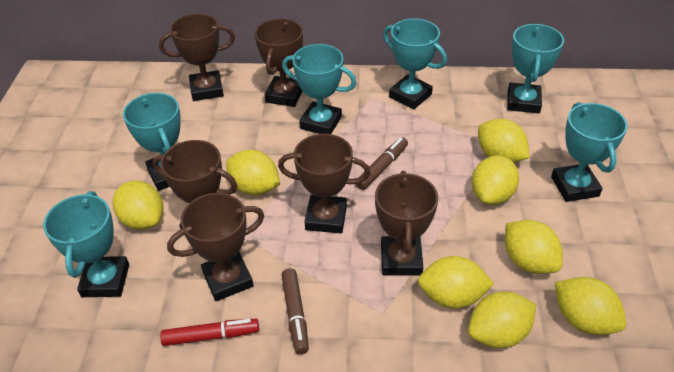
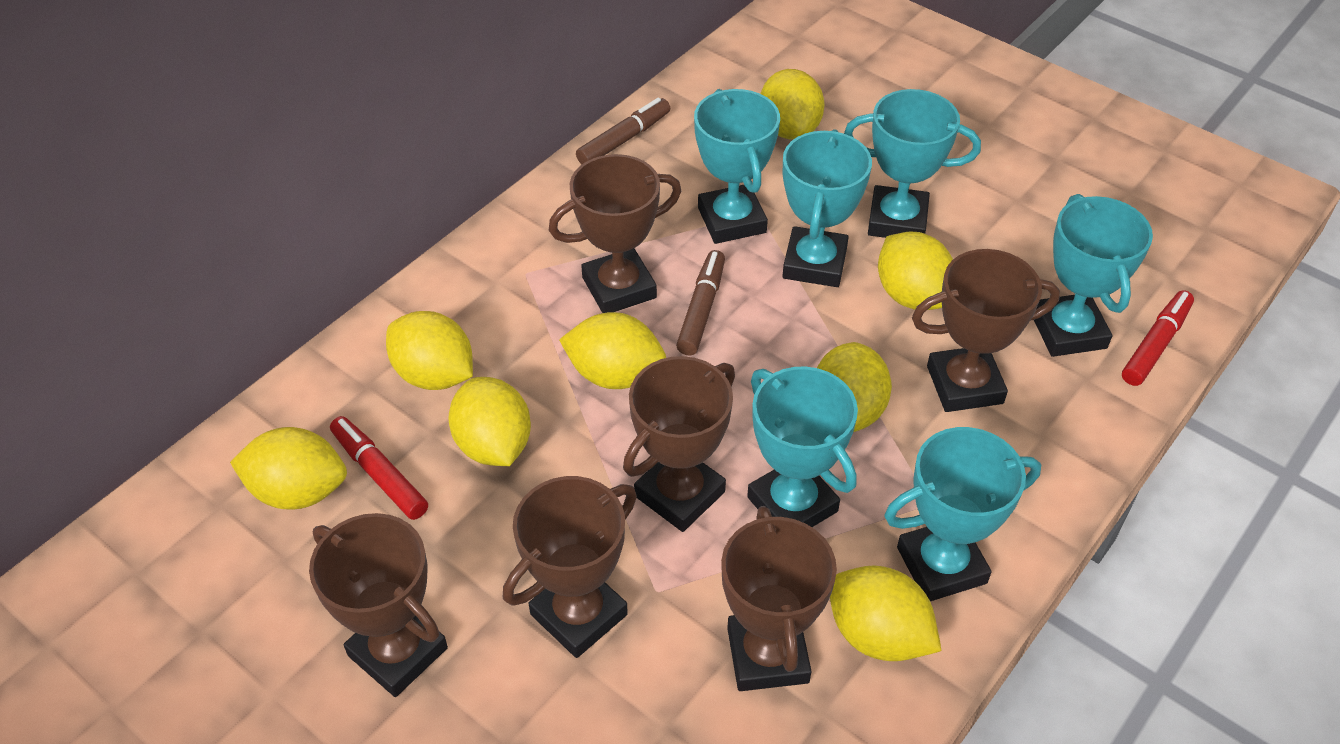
red marker: [160,319,259,346] = 1 -> [330,416,428,520] [1122,290,1194,386] = 2

